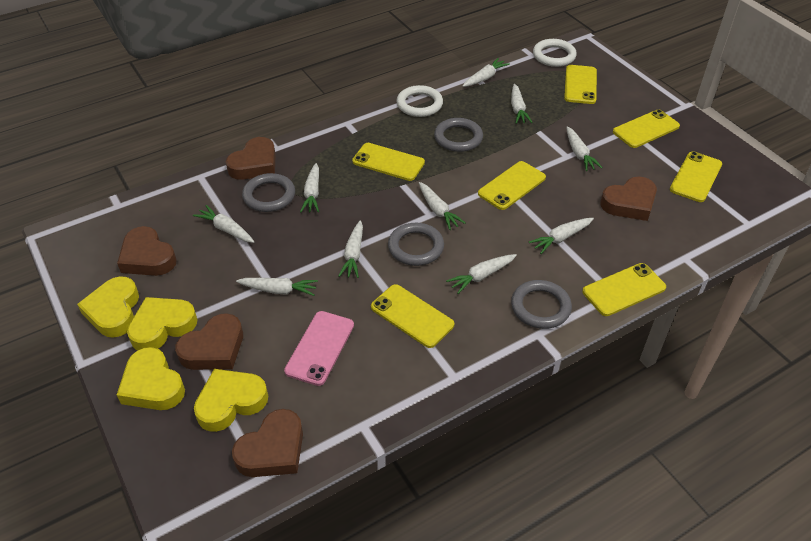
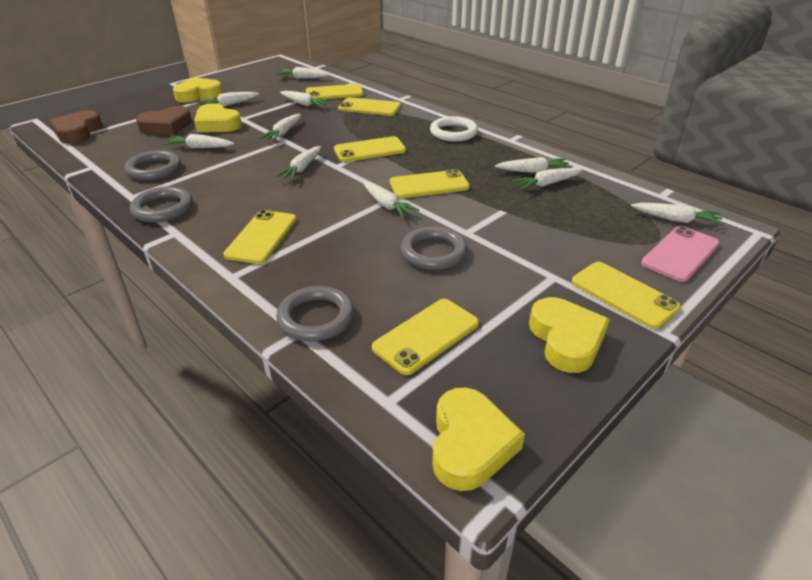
brown heart: [117,226,177,276] [175,313,243,370] [226,137,276,180] [232,409,303,477] [600,176,657,221] = 5 -> [49,110,103,144] [136,106,192,135] = 2
white ring: [396,85,443,117] [533,39,577,67] = 2 -> [430,116,478,142] = 1

